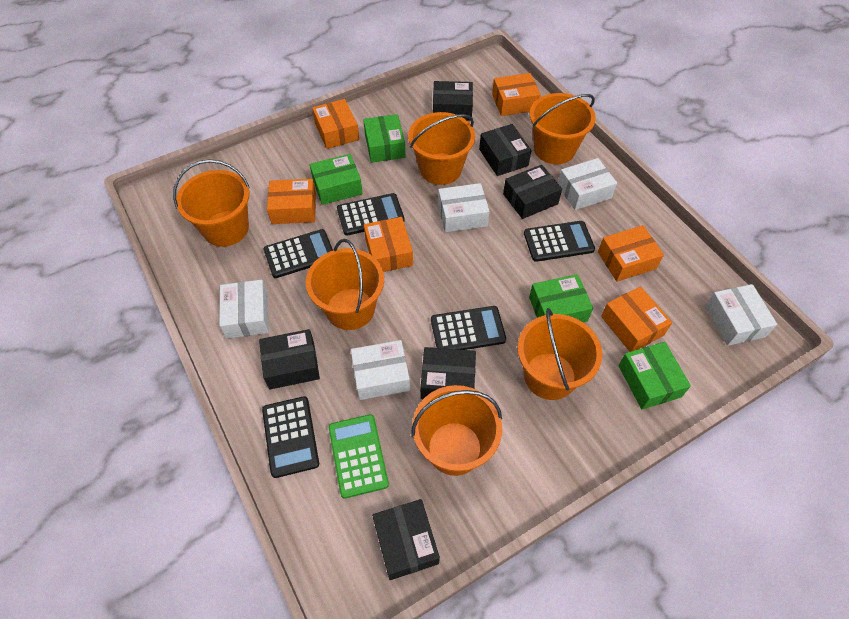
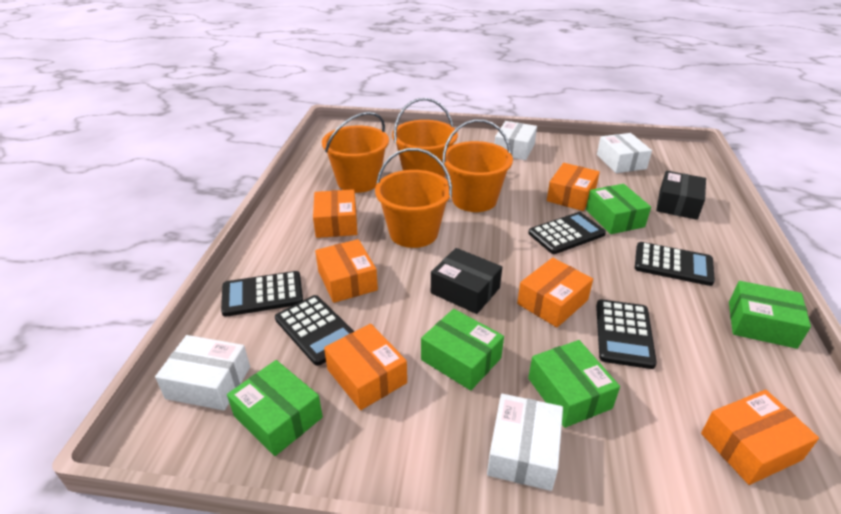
black box: [259,329,320,390] [372,499,440,580] [421,347,476,399] [433,81,473,121] [479,124,531,176] [503,165,562,219] = 6 -> [431,248,502,314] [656,171,706,220] = 2
green box: [310,154,363,205] [363,114,406,163] [529,274,593,322] [618,342,691,410] = 4 -> [227,360,323,456] [421,309,504,391] [528,340,620,428] [586,184,651,234] [729,281,811,349] = 5
green calculator: [329,414,389,499] = 1 -> none = 0
orange bucket: [173,159,249,247] [306,239,384,330] [408,112,475,185] [411,385,502,476] [517,308,602,400] [530,93,596,164] = 6 -> [322,112,389,193] [375,148,452,248] [392,98,458,178] [442,119,513,212] = 4
white box: [219,280,269,339] [351,340,410,400] [438,183,490,232] [558,158,617,210] [705,284,777,346] = 5 -> [155,335,250,411] [487,394,563,491] [495,121,537,160] [597,133,652,173] = 4

